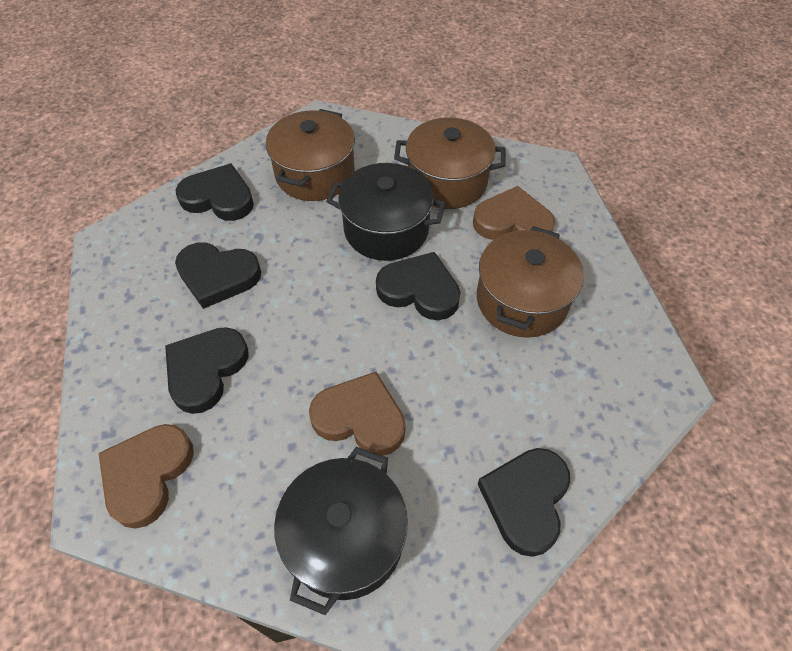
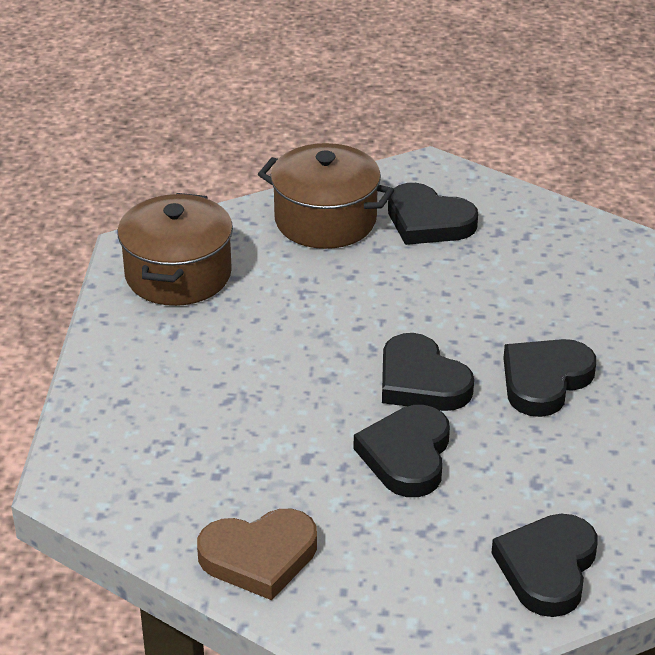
black pot: [274,447,408,615] [326,163,446,261] = 2 -> none = 0
brown heart: [98,424,194,529] [309,372,406,456] [473,186,555,240] = 3 -> [197,509,317,600] = 1
brown pot: [266,109,355,201] [394,118,505,209] [477,226,584,338] = 3 -> [117,193,233,306] [258,143,394,249] = 2

